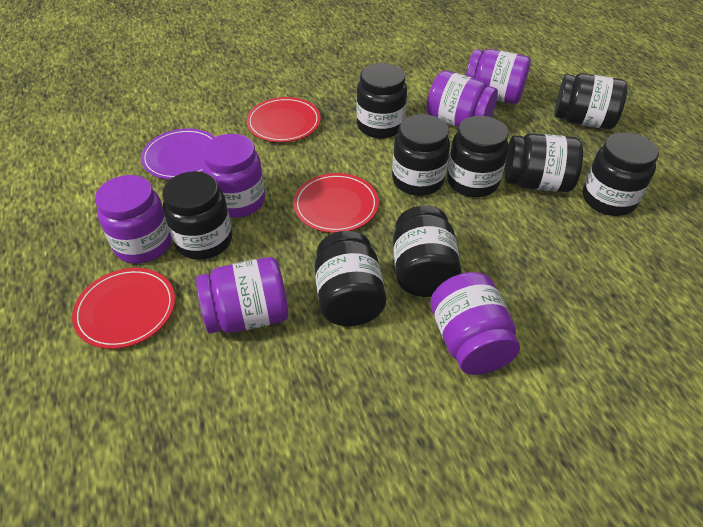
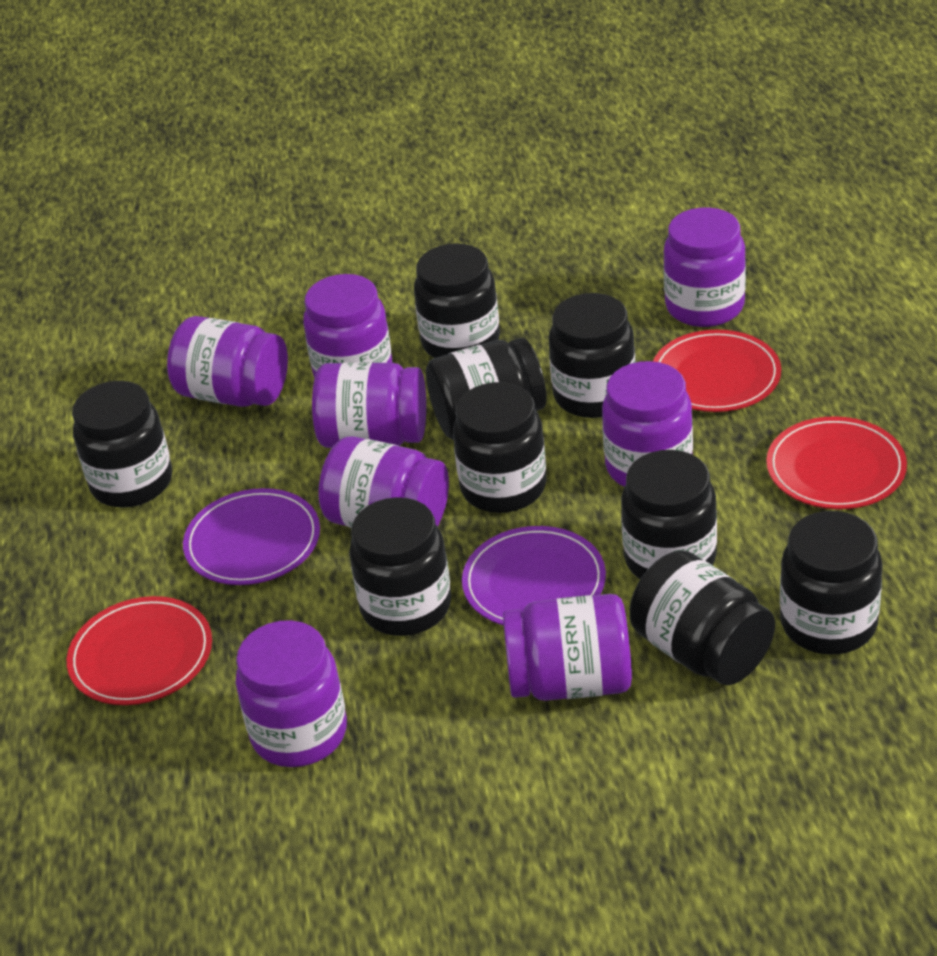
purple jar: [95,175,172,264] [196,257,288,333] [202,134,265,218] [426,71,498,127] [430,272,520,375] [466,49,531,104] = 6 -> [167,316,288,407] [236,620,347,767] [303,274,392,378] [312,362,426,448] [318,436,449,528] [503,594,632,701] [602,361,693,487] [663,207,746,327] = 8
purple plate: [141,128,215,179] = 1 -> [183,488,320,585] [462,526,606,626] = 2

